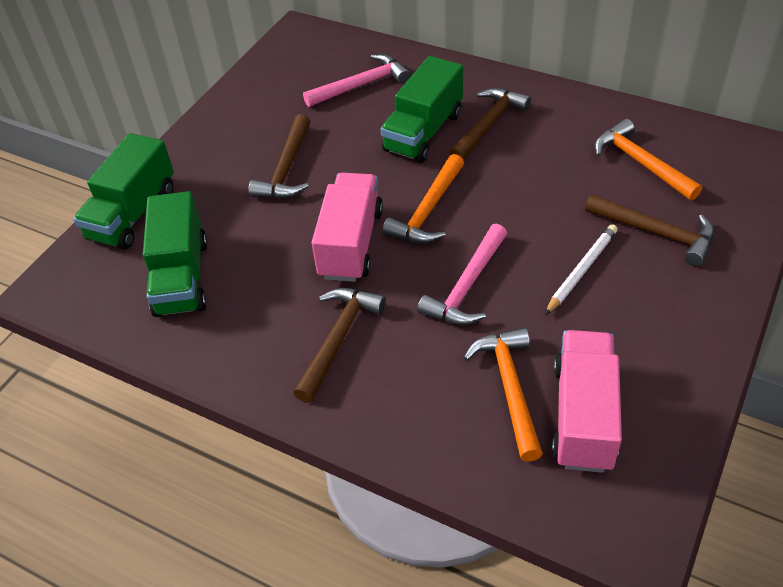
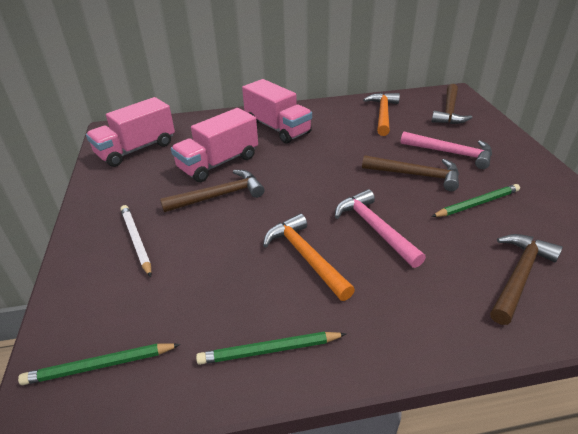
green pencil: none = 0 -> [18,343,181,385] [196,332,346,365] [431,184,520,217] = 3
green truck: [73,133,174,250] [143,191,207,317] [380,56,463,163] = 3 -> none = 0
orange hammer: [383,154,464,243] [463,328,543,462] [594,119,702,200] = 3 -> [263,214,355,301] [363,93,400,136] = 2
pink truck: [311,172,383,282] [552,330,622,473] = 2 -> [86,97,175,167] [171,108,258,182] [242,79,312,143] = 3

